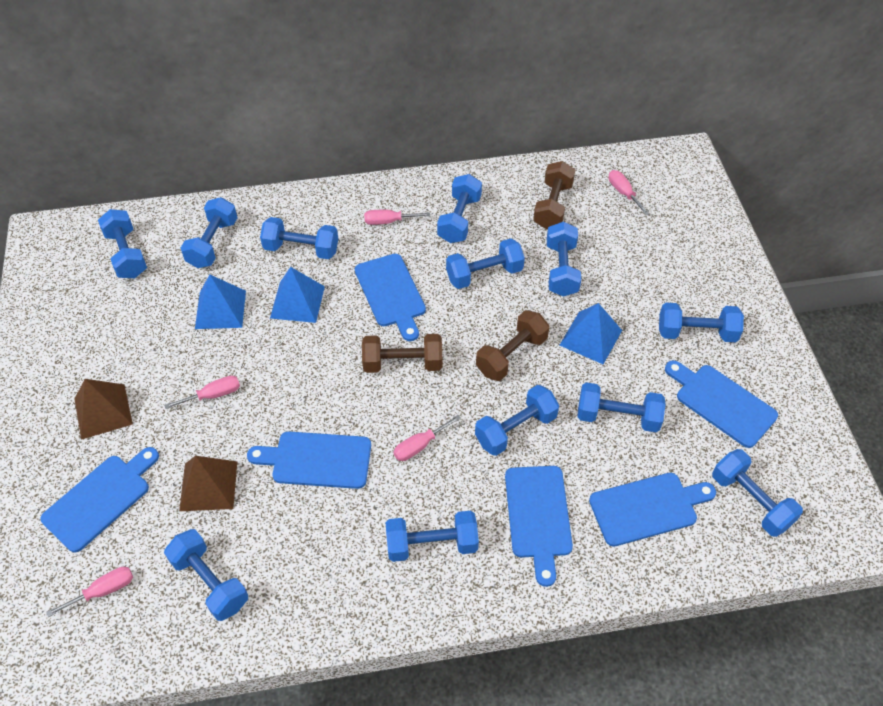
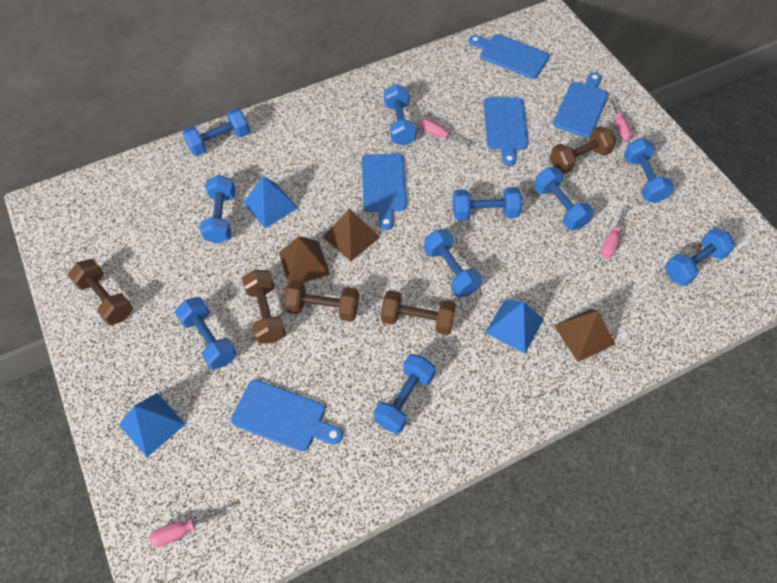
blue cutting board: [40,447,159,553] [247,431,371,489] [355,254,426,341] [505,466,573,587] [589,473,716,547] [665,360,778,448] = 6 -> [231,380,343,452] [362,153,407,230] [469,34,549,79] [483,97,528,166] [553,73,608,138] = 5
blue dumbbell: [98,209,147,278] [164,529,248,621] [181,197,238,268] [260,217,338,259] [386,511,479,562] [437,174,482,243] [446,238,525,289] [475,385,559,456] [547,222,581,297] [578,382,666,432] [659,303,744,342] [712,449,803,537] = 12 -> [175,297,237,370] [182,108,250,156] [200,175,236,244] [373,354,436,434] [384,84,417,146] [424,229,482,297] [453,187,522,221] [534,167,594,230] [624,138,674,203] [665,228,735,286] = 10
brown dumbbell: [362,334,442,373] [476,310,549,381] [533,161,575,229] = 3 -> [68,259,133,325] [242,270,286,343] [284,280,359,322] [381,290,456,335] [550,126,616,174] = 5
brown pyramid: [74,379,133,440] [179,456,237,511] = 2 -> [279,236,330,283] [323,209,380,261] [554,309,616,362] = 3
pink screwdriver: [46,567,133,617] [164,376,240,409] [364,210,430,225] [394,415,461,461] [609,170,650,215] = 5 -> [149,508,227,547] [419,119,471,147] [600,209,627,258] [610,98,632,142] = 4

